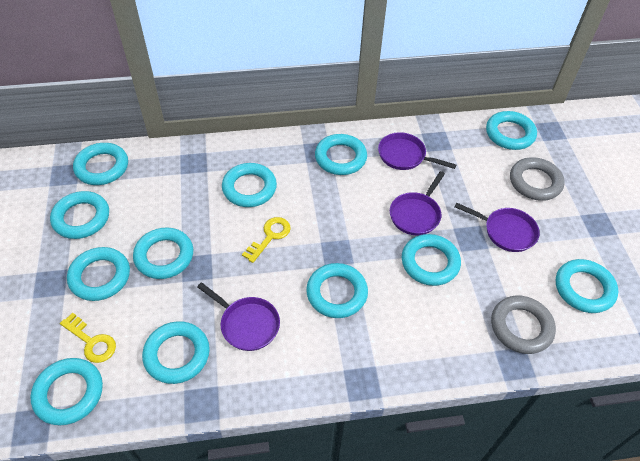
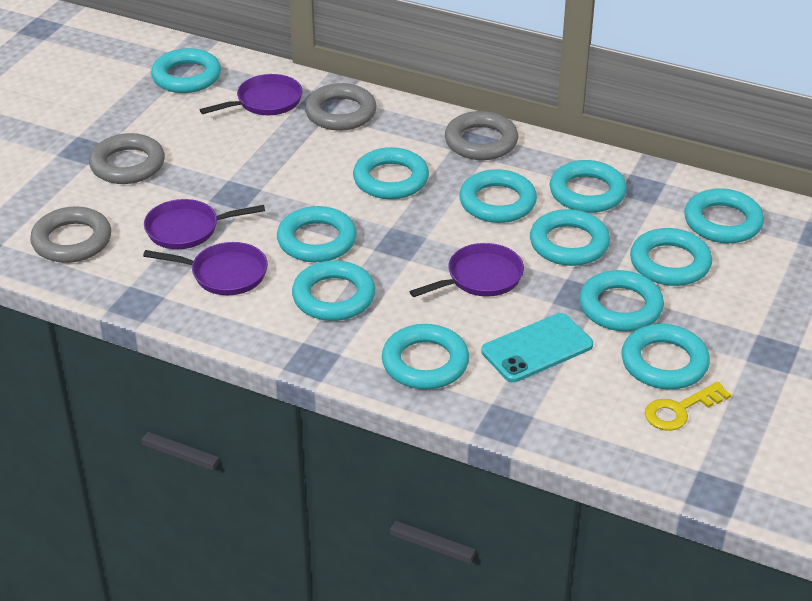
grey ring: [491,296,556,354] [510,157,565,201] = 2 -> [30,206,111,263] [89,133,165,184] [305,83,377,131] [445,111,518,160] = 4
turquoise phone: none = 0 -> [481,313,593,382] = 1
yellow key: [60,312,116,363] [242,217,291,263] = 2 -> [645,382,731,431] = 1

